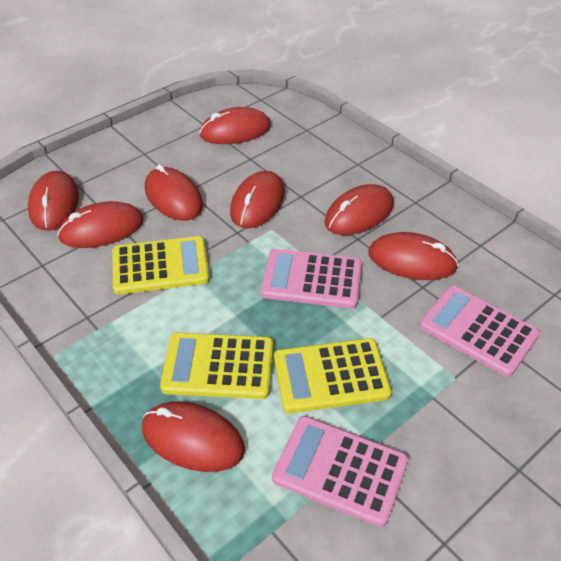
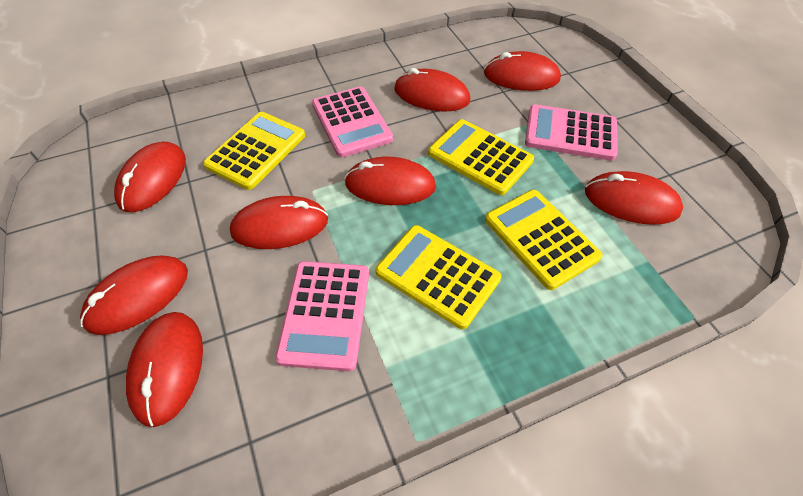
yellow calculator: [113,236,210,295] [160,333,273,399] [274,338,392,413] = 3 -> [203,112,305,190] [376,225,501,329] [428,119,534,195] [485,190,603,290] = 4

